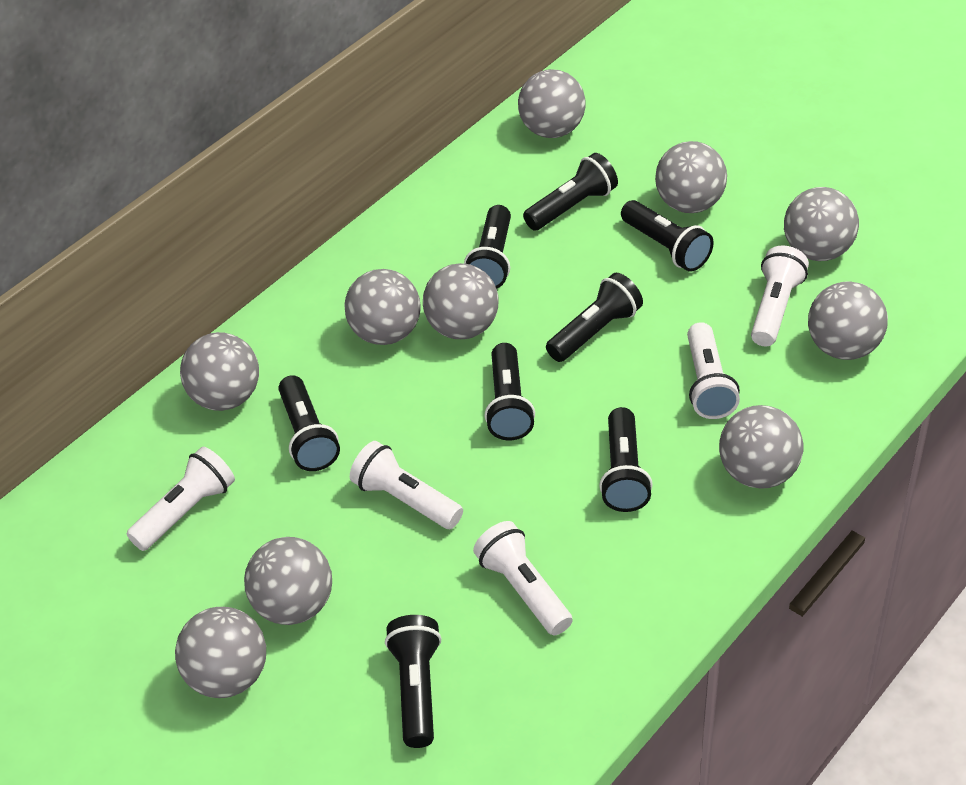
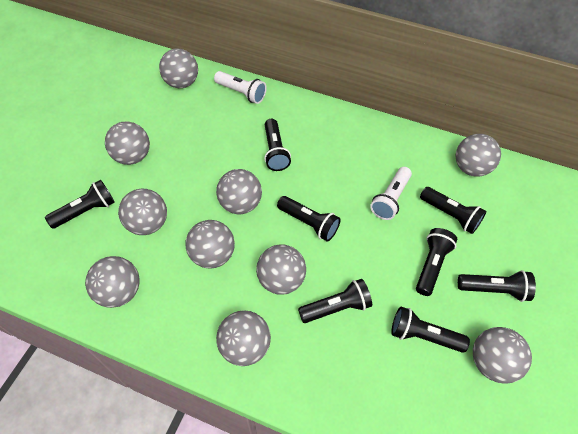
white flashlight: [126,447,235,551] [350,441,463,529] [473,521,573,636] [687,322,740,419] [751,245,809,346] = 5 -> [214,71,267,104] [370,167,412,220] = 2

